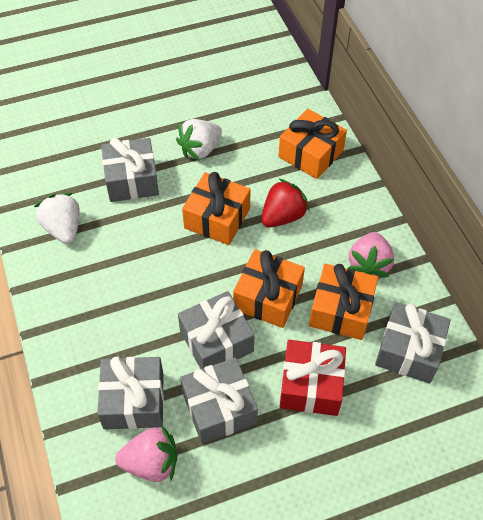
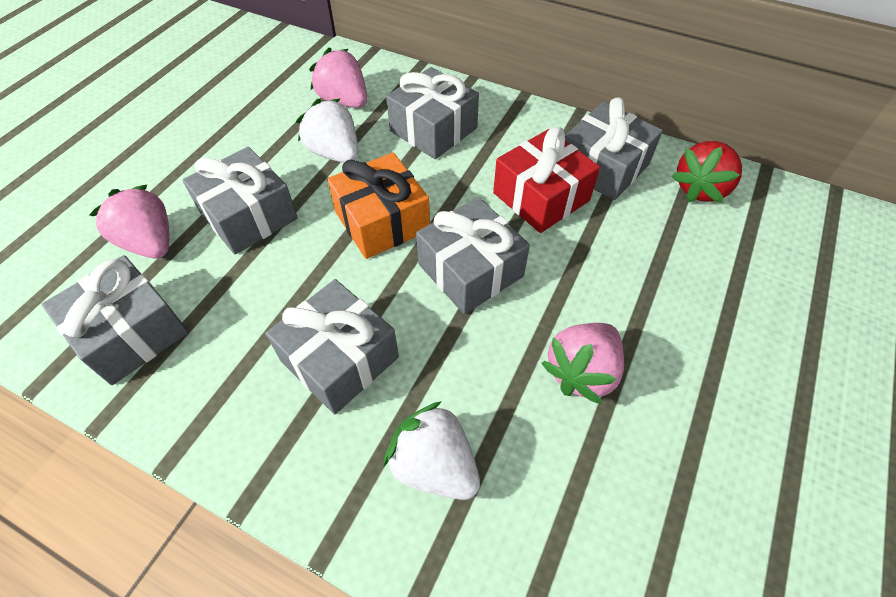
grey gift: [97,357,164,430] [101,137,159,202] [178,291,255,369] [180,358,258,444] [375,302,451,384] = 5 -> [42,255,188,385] [183,147,298,254] [266,279,399,414] [386,67,479,159] [416,197,530,314] [565,98,663,200] = 6
orange gift: [182,172,251,245] [233,249,305,328] [279,109,347,179] [309,264,378,340] = 4 -> [327,153,430,259] = 1
pink strawberry: [115,425,177,482] [348,232,394,277] = 2 -> [89,185,169,259] [309,48,367,108] [541,323,624,404] = 3

